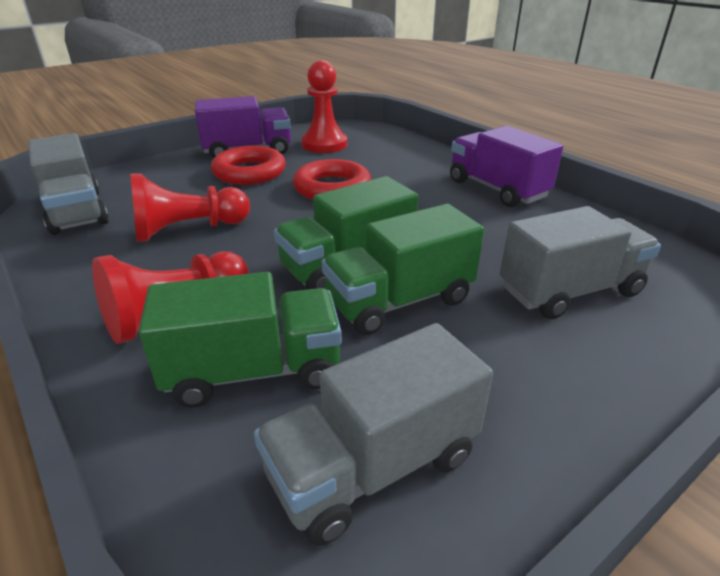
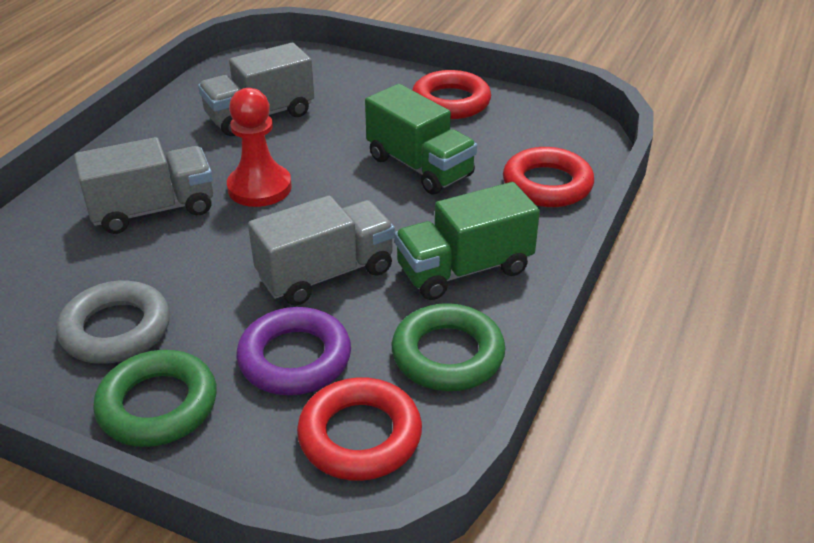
green ring: none = 0 -> [93,350,217,447] [392,303,505,391] = 2
green truck: [138,272,342,408] [274,176,418,290] [322,204,484,335] = 3 -> [365,84,477,194] [394,182,540,300] = 2
grey ring: none = 0 -> [56,281,170,364] = 1
purple ring: none = 0 -> [236,307,351,395] = 1
purple truck: [195,96,291,158] [450,126,563,207] = 2 -> none = 0
red pawn: [92,251,249,344] [130,174,250,242] [301,60,347,153] = 3 -> [227,88,292,207] = 1
red ring: [211,146,286,185] [293,159,371,200] = 2 -> [297,377,422,481] [412,70,491,119] [503,147,594,207] = 3

